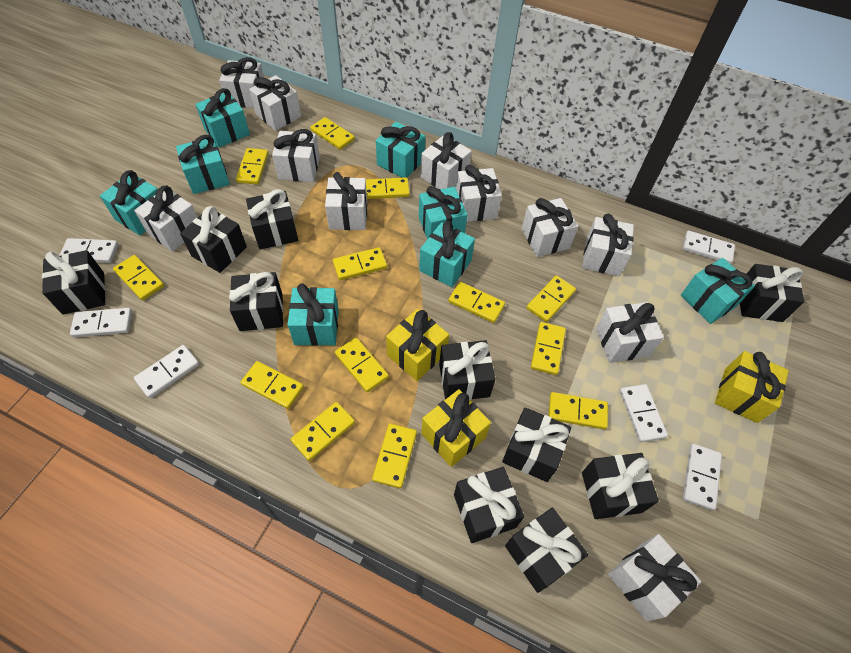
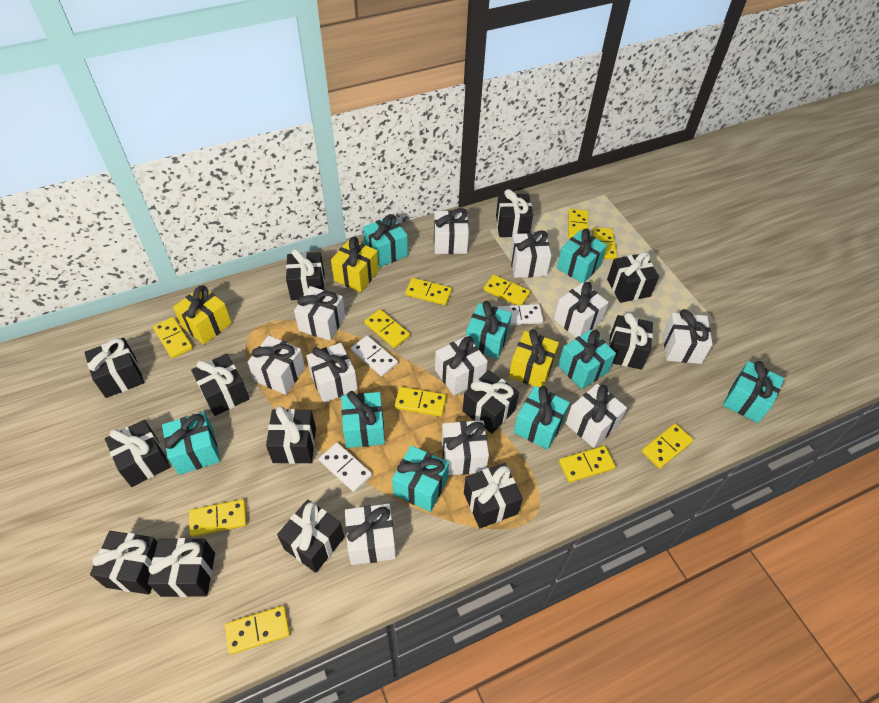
black gift: [42,250,105,314] [180,206,247,273] [229,272,283,331] [246,189,298,249] [439,340,495,400] [454,467,524,543] [502,407,571,482] [505,507,588,593] [582,453,659,519] [740,264,804,322] = 10 -> [84,338,144,398] [90,531,157,594] [105,420,170,487] [148,538,215,597] [191,354,249,416] [266,406,316,464] [277,499,344,573] [286,249,325,300] [463,370,519,434] [464,463,523,528] [496,189,533,237] [607,252,659,303] [609,312,653,370] = 13
turquoise gift: [100,170,158,236] [176,135,230,194] [195,88,250,148] [288,284,339,346] [376,122,425,178] [419,186,467,239] [419,221,475,287] [681,258,755,324] = 8 -> [162,412,220,475] [341,391,385,448] [363,214,408,267] [392,445,449,512] [466,301,512,359] [514,386,570,450] [557,229,607,283] [558,330,616,389] [723,361,784,423] = 9
white domino: [59,238,119,263] [70,308,132,337] [134,345,199,398] [620,384,668,442] [683,230,735,264] [683,444,722,511] = 6 -> [319,443,372,492] [351,336,398,376] [497,304,543,325] = 3
yellow domino: [113,255,164,301] [236,148,269,185] [241,361,304,409] [291,402,355,461] [310,117,355,150] [333,247,387,280] [335,338,389,392] [366,177,410,199] [372,424,417,488] [448,282,505,323] [527,275,576,322] [531,322,566,375] [548,392,608,429] = 13 -> [153,317,193,358] [189,499,247,537] [225,606,290,654] [364,309,410,348] [395,387,446,417] [405,278,452,305] [484,275,531,305] [559,446,616,483] [568,209,589,239] [592,228,617,259] [642,423,694,469] = 11

